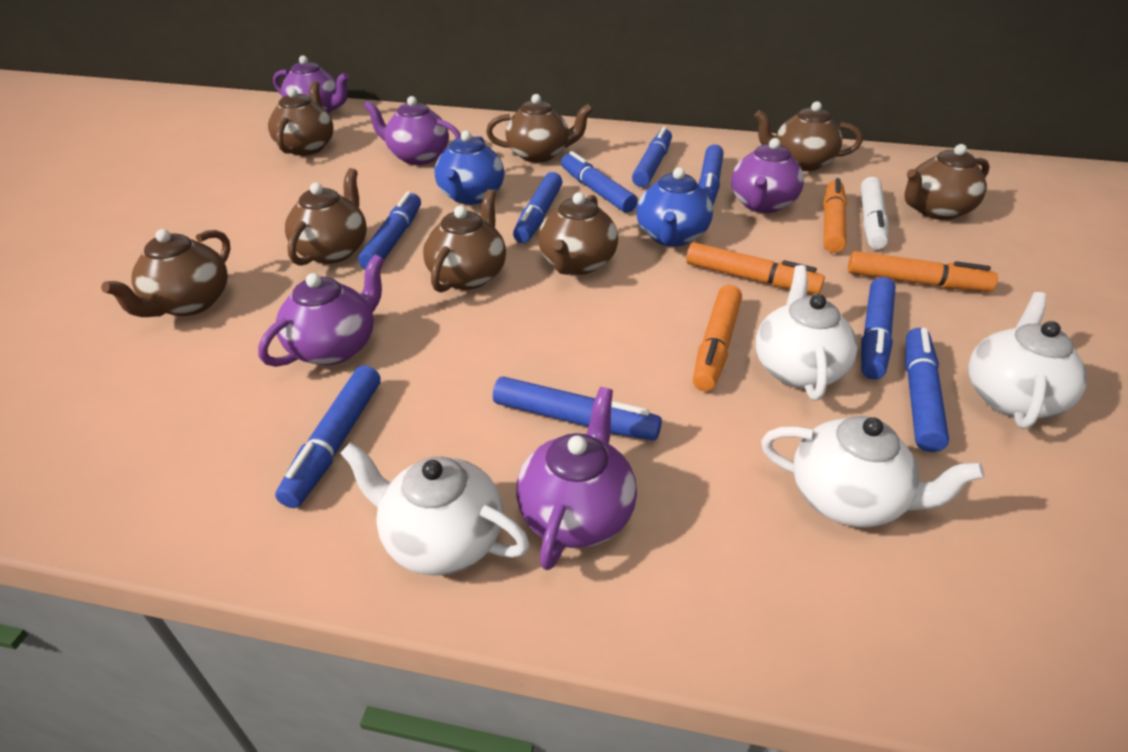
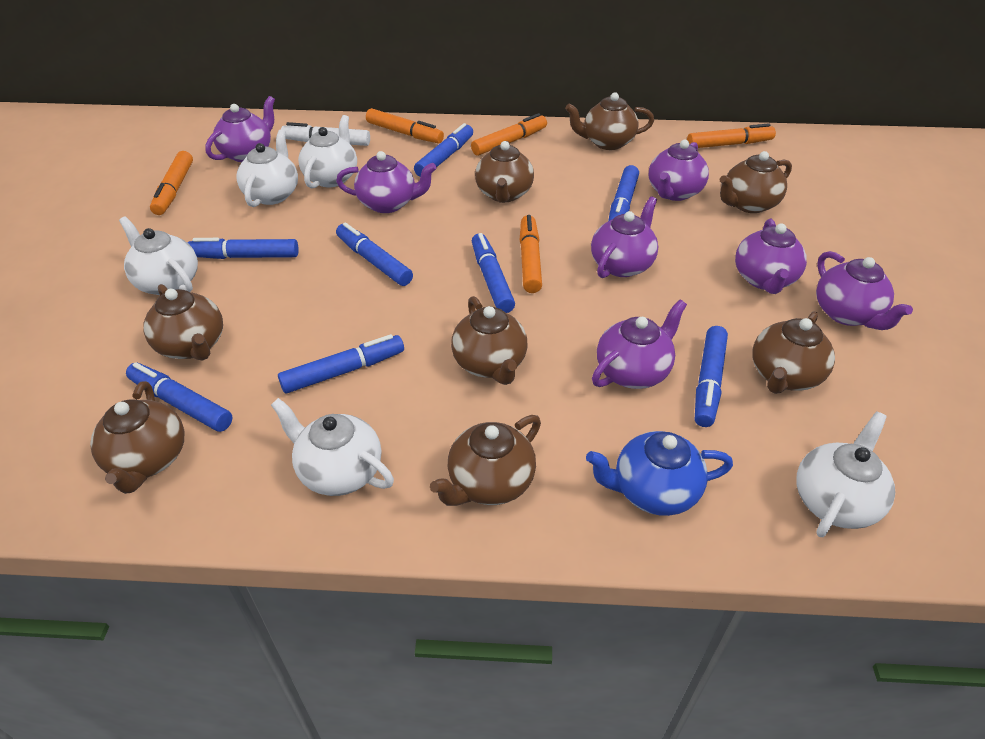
blue marker: [275,366,381,508] [358,191,421,269] [493,376,662,441] [513,172,562,243] [561,151,638,213] [632,127,672,187] [698,144,723,205] [861,277,896,380] [905,328,949,452] = 9 -> [126,362,232,432] [188,238,299,259] [278,334,404,393] [336,222,413,286] [414,123,473,177] [472,233,515,313] [608,165,639,221] [695,326,728,427] = 8
blue teapot: [435,130,504,205] [637,167,713,247] = 2 -> [586,431,733,516] = 1
orange marker: [686,242,825,294] [693,285,742,391] [823,178,847,253] [848,251,998,291] = 4 -> [150,151,193,215] [366,108,444,144] [471,113,547,156] [520,215,542,293] [687,123,776,148] = 5
purple teapot: [258,254,384,367] [273,55,349,114] [364,96,461,165] [516,387,637,570] [731,138,804,213] = 5 -> [205,96,275,162] [336,151,437,213] [591,196,658,278] [592,300,687,389] [649,140,709,201] [735,219,807,294] [816,251,913,330] = 7
white teapot: [340,442,530,576] [756,265,858,400] [761,416,985,528] [968,292,1087,429] = 4 -> [119,216,198,295] [236,129,298,207] [271,398,394,496] [298,115,357,188] [796,412,895,537] = 5

